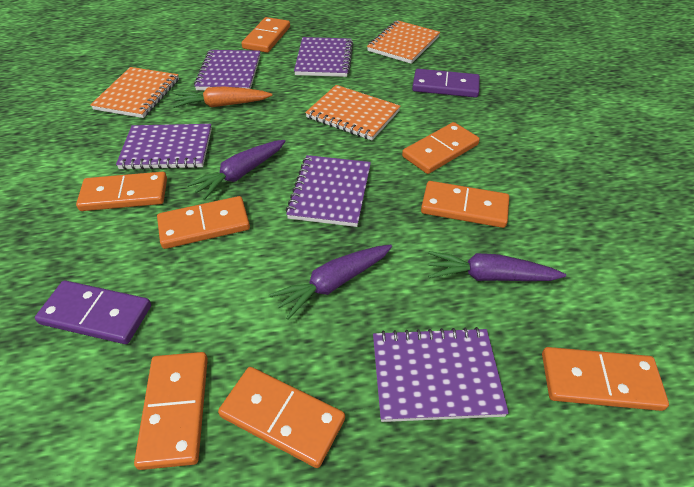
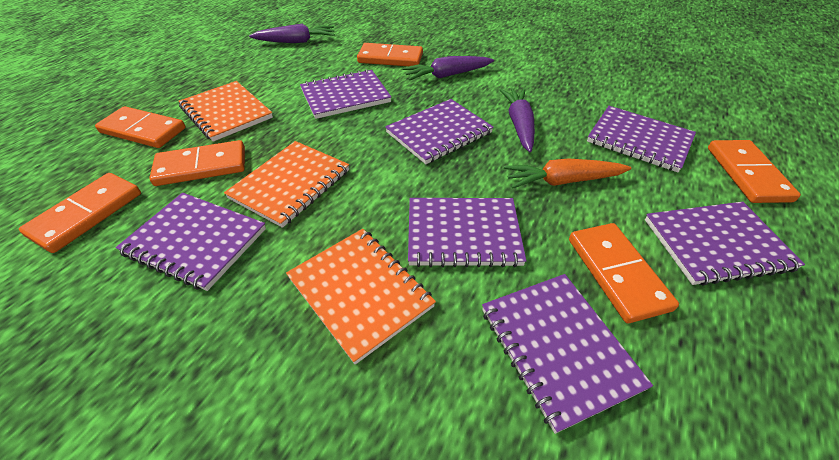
orange domino: [76,172,167,211] [134,352,208,470] [157,196,250,249] [218,367,345,468] [241,17,290,53] [402,122,480,174] [421,181,509,228] [542,347,669,411] = 8 -> [19,173,141,253] [95,106,185,148] [149,140,245,186] [357,43,423,66] [569,223,679,323] [708,140,801,203] = 6
purple domino: [35,281,151,344] [412,69,480,98] = 2 -> none = 0
purple notebook: [116,124,212,170] [194,50,260,90] [286,155,371,227] [294,37,353,77] [373,327,509,422] = 5 -> [115,193,266,291] [300,69,391,119] [385,99,493,164] [408,198,526,267] [482,274,653,434] [587,106,696,172] [645,202,805,286] = 7

